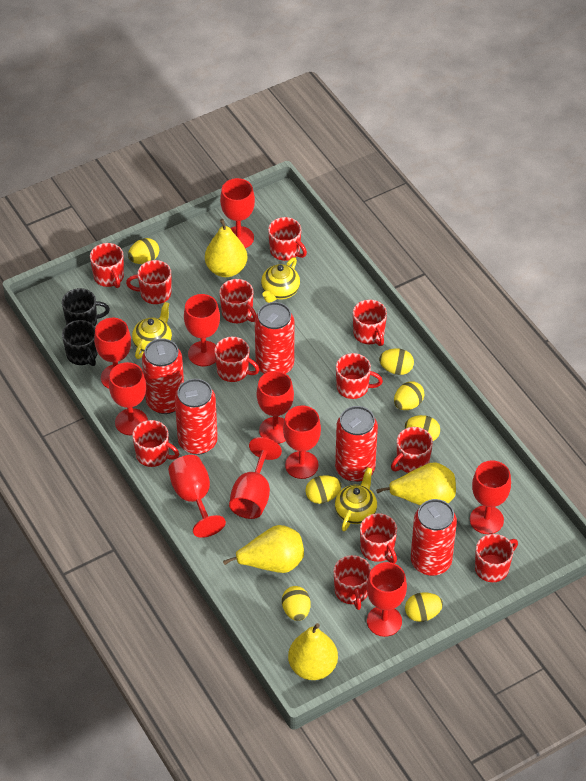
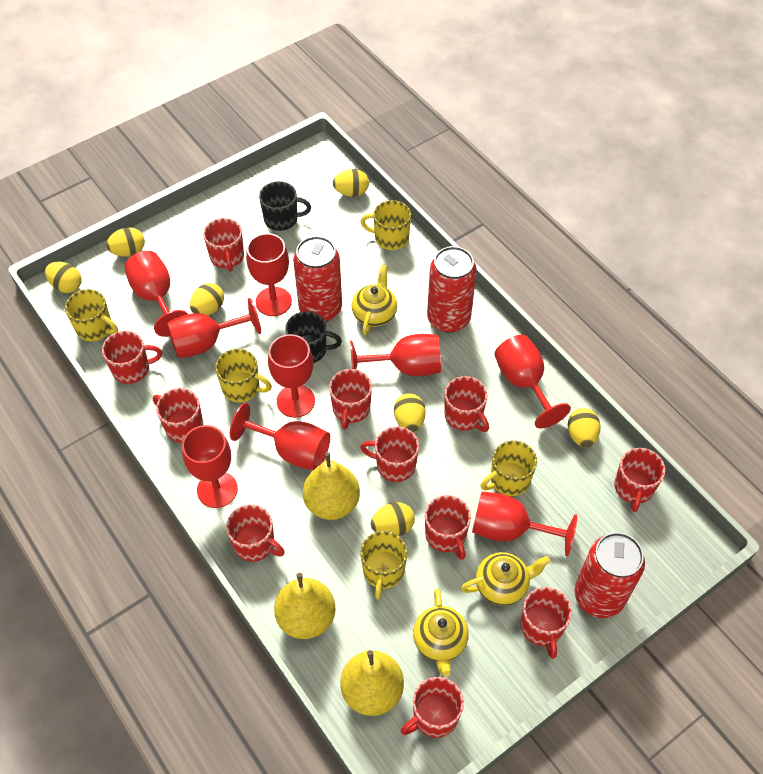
red can: [142,338,184,414] [175,379,218,455] [255,302,294,374] [335,406,378,482] [411,499,457,576] = 5 -> [293,236,342,322] [427,246,477,333] [575,532,645,618] = 3
red goblet: [94,318,131,389] [109,362,148,435] [168,455,226,538] [184,294,220,366] [220,178,255,248] [229,437,282,519] [257,371,294,444] [283,405,321,479] [367,562,407,637] [470,460,511,534] = 10 -> [124,251,188,337] [167,298,261,358] [182,425,238,508] [230,403,330,470] [246,233,292,316] [268,334,315,418] [350,334,441,376] [472,492,577,556] [494,335,571,428] = 9
red mug: [90,243,124,288] [126,260,171,304] [132,420,179,467] [215,337,259,382] [219,279,256,323] [268,217,307,261] [333,555,371,610] [336,353,383,399] [353,299,387,346] [360,513,397,564] [391,427,433,473] [475,534,518,582] = 12 -> [102,331,162,384] [153,388,203,443] [203,218,244,272] [226,504,285,562] [329,369,372,430] [360,426,419,482] [401,677,464,738] [425,495,471,560] [444,376,489,432] [520,587,572,659] [614,448,665,512] = 11
yellow mug: none = 0 -> [65,289,118,341] [215,349,272,402] [360,200,411,250] [360,531,407,600] [481,441,537,496] = 5
yellow pear: [205,219,247,277] [223,525,304,573] [288,623,338,680] [376,462,456,506] = 4 -> [274,573,336,639] [303,452,360,520] [341,650,404,716] = 3

